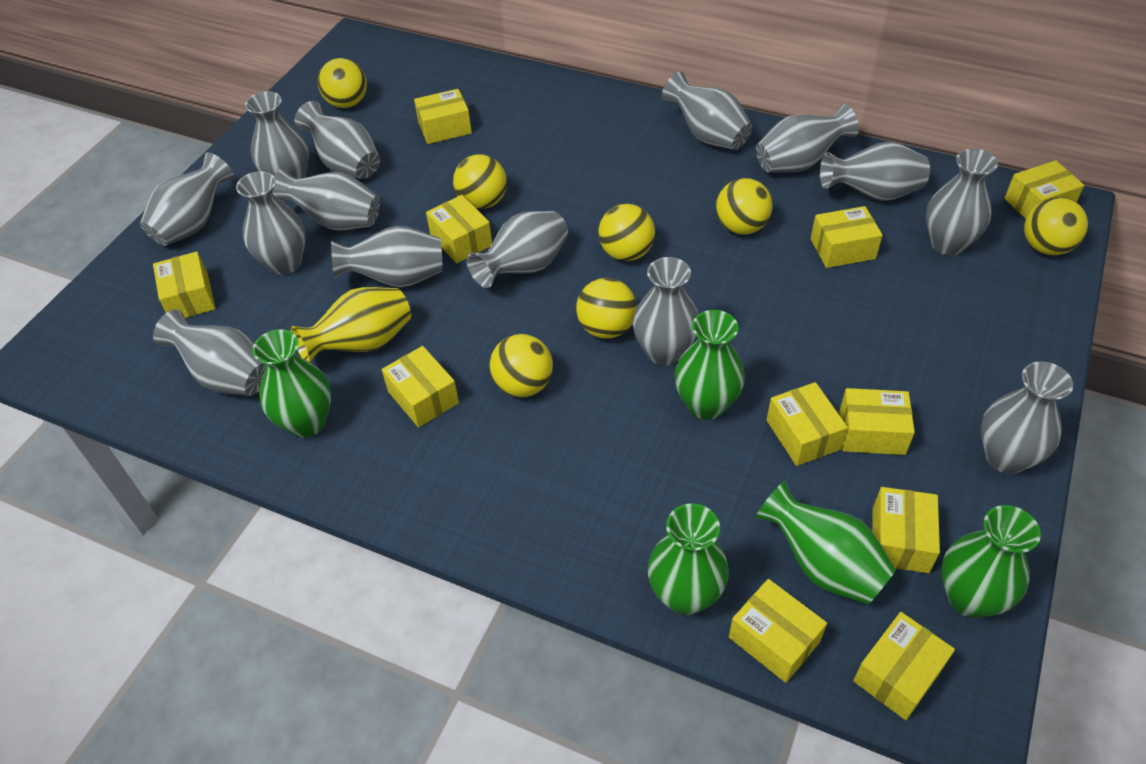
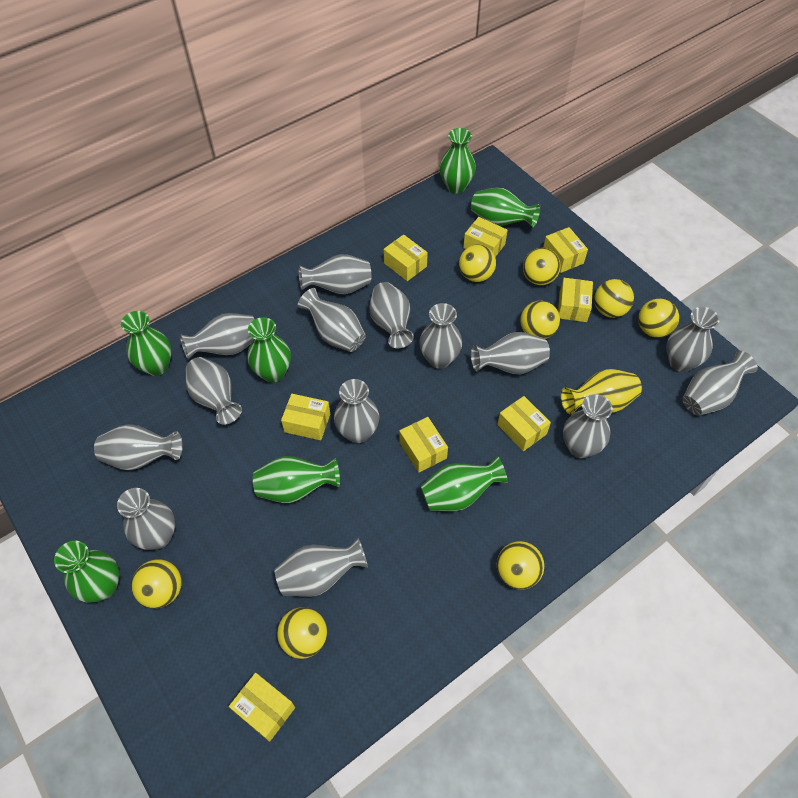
green vase: [252,329,331,438] [648,503,729,615] [674,310,745,420] [755,481,896,605] [941,505,1041,618] = 5 -> [54,541,119,603] [121,311,171,376] [247,317,291,383] [253,456,340,503] [421,456,508,511] [439,128,476,193] [471,188,540,228] = 7
yellow ball: [318,58,367,108] [453,154,507,209] [490,334,553,397] [576,278,637,339] [598,204,655,261] [716,178,772,235] [1024,197,1088,255] = 7 -> [131,559,181,608] [277,607,327,659] [459,245,496,282] [497,541,544,590] [520,301,560,339] [523,248,561,285] [594,279,634,318] [638,299,679,338] = 8
yellow box: [153,252,215,318] [382,346,459,427] [414,89,472,144] [426,195,492,263] [729,579,827,683] [767,382,848,466] [811,206,883,268] [839,388,915,455] [853,612,955,720] [872,487,940,573] [1004,160,1084,219] = 11 -> [229,673,295,742] [281,394,330,440] [384,235,428,281] [399,417,448,472] [463,217,508,257] [497,396,551,451] [543,227,588,273] [558,278,593,322] = 8

